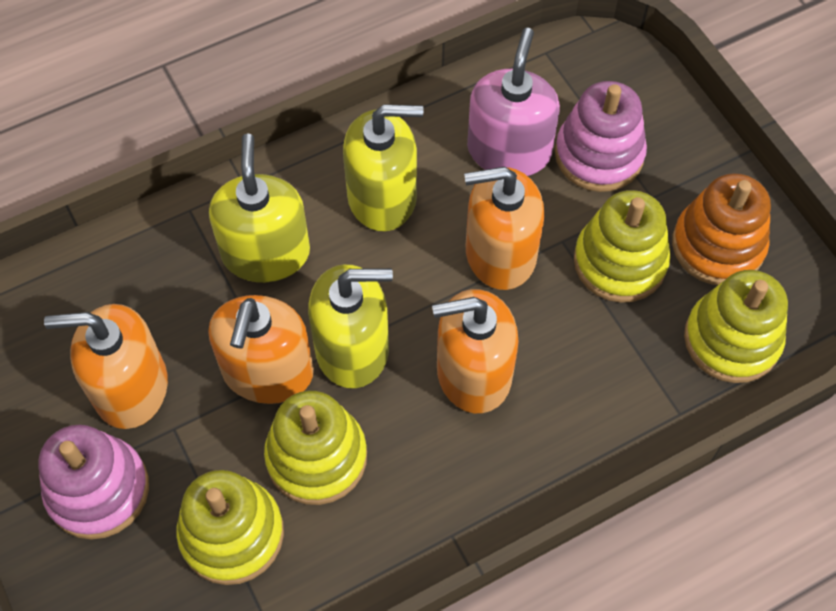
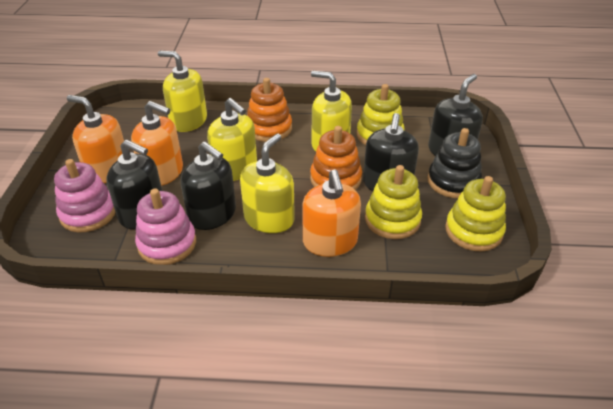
black soap dispenser: none = 0 -> [106,140,162,229] [181,142,236,230] [363,113,419,191] [428,74,483,156] = 4
black stacking toy: none = 0 -> [427,128,482,198] = 1
orange soap dispenser: [44,304,168,429] [208,295,314,404] [432,289,518,413] [464,167,545,290] = 4 -> [67,95,124,183] [131,101,183,186] [302,169,361,257] = 3
orange stacking toy: [672,173,771,285] = 1 -> [247,78,292,142] [310,126,362,190] = 2
pink soap dispenser: [467,28,560,176] = 1 -> none = 0
yellow soap dispenser: [209,133,310,282] [308,264,393,388] [343,105,423,231] = 3 -> [158,51,207,132] [207,98,257,181] [240,133,295,233] [311,71,352,152] = 4
yellow stacking toy: [176,470,284,585] [264,391,367,505] [574,190,670,303] [684,270,788,383] = 4 -> [357,84,404,145] [365,165,422,239] [445,176,506,252] = 3

